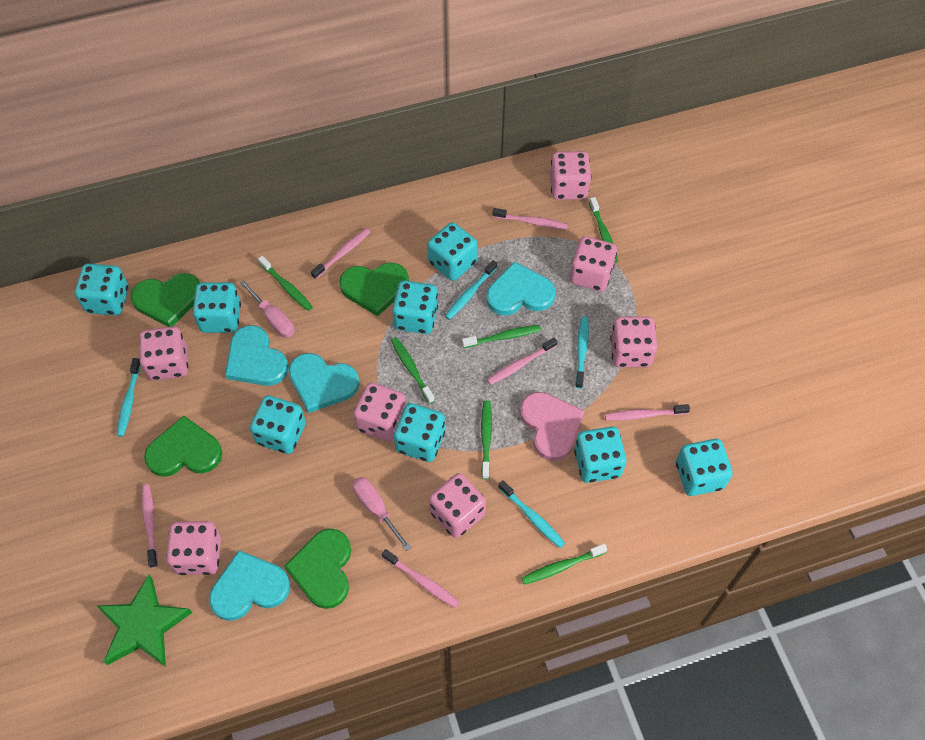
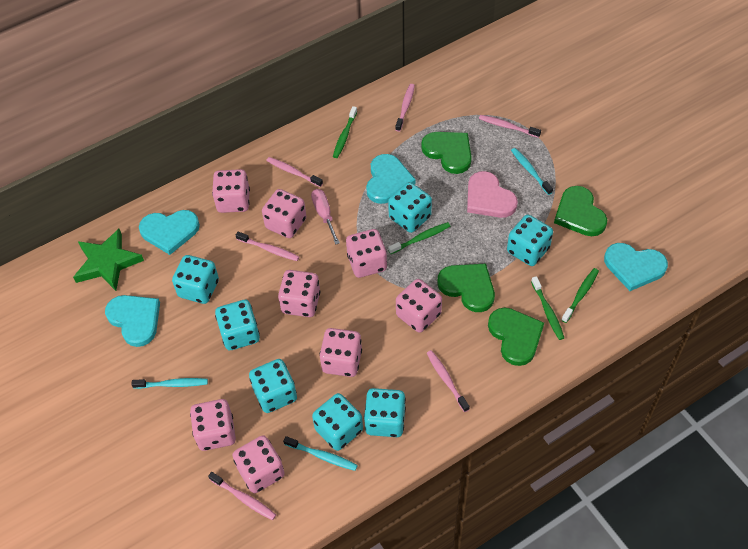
green toothbrush: [258,256,313,311] [391,337,435,404] [462,325,541,348] [481,401,492,479] [522,544,607,585] [589,197,618,263] = 6 -> [333,106,357,158] [388,222,450,254] [531,276,564,340] [561,268,599,323] = 4
pink dice: [139,326,188,381] [166,521,221,575] [353,382,406,442] [429,473,486,538] [550,151,591,200] [570,236,617,291] [610,316,657,367] = 7 -> [190,399,236,451] [212,169,250,213] [233,435,285,493] [262,189,306,238] [278,270,320,317] [319,328,362,377] [346,229,387,278] [396,279,442,333] = 8
pink screwdriver: [240,280,295,338] [352,477,411,551] = 2 -> [311,189,340,245] = 1
turquoise dice: [75,264,129,315] [192,282,241,333] [250,395,306,454] [392,280,438,334] [394,403,445,462] [427,222,478,281] [574,427,626,483] [676,439,733,496] = 8 -> [172,255,219,304] [215,300,260,350] [249,359,297,413] [312,393,363,451] [364,388,406,437] [388,182,432,233] [507,215,553,266] = 7
turquoise toothbrush: [117,358,141,437] [445,260,497,320] [498,480,565,548] [575,316,589,389] = 4 -> [131,378,208,389] [283,436,358,471] [511,148,553,195] = 3

